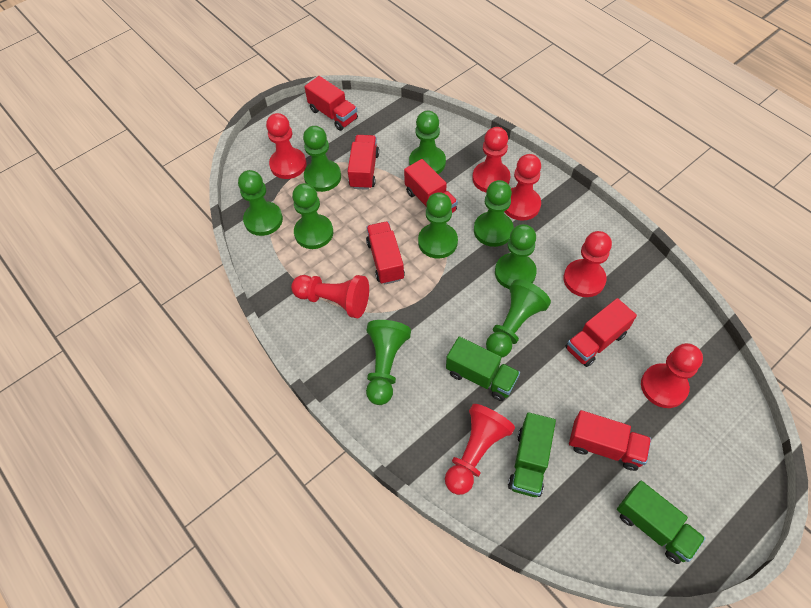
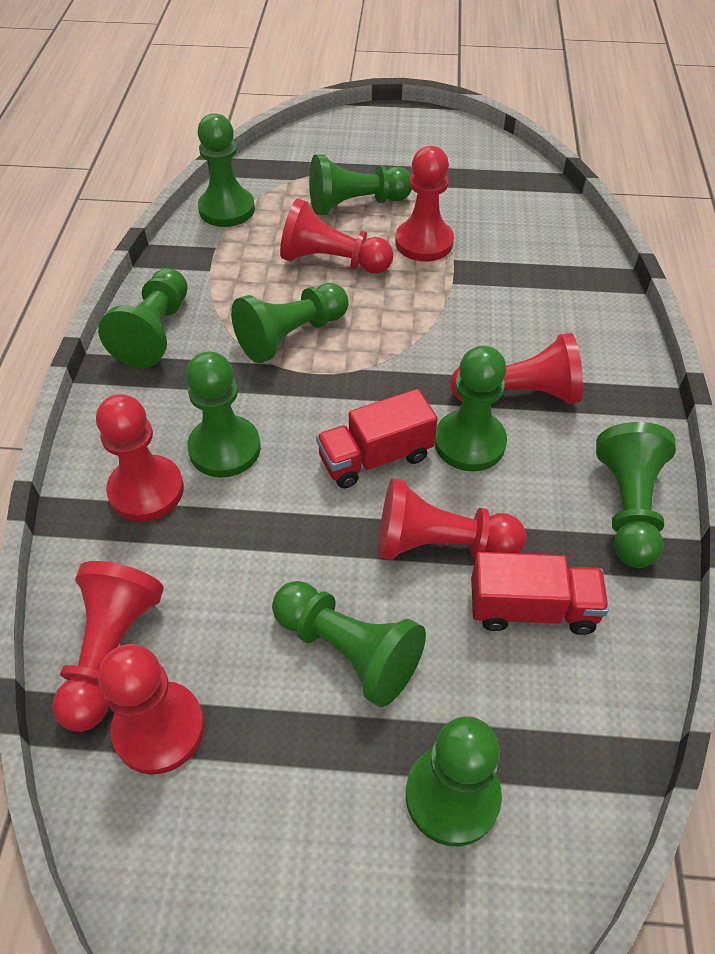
green truck: [446,337,520,401] [508,412,556,497] [617,481,706,564] = 3 -> none = 0
red truck: [304,76,358,131] [348,135,379,190] [366,221,405,284] [404,159,458,213] [565,298,637,367] [569,410,651,471] = 6 -> [316,389,438,488] [471,552,609,635] = 2

